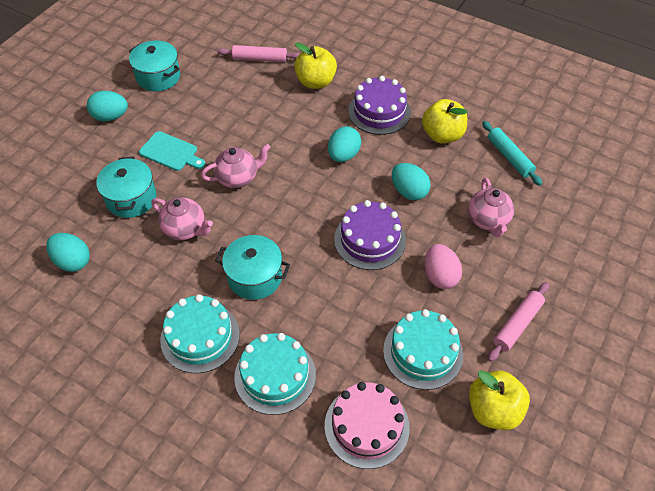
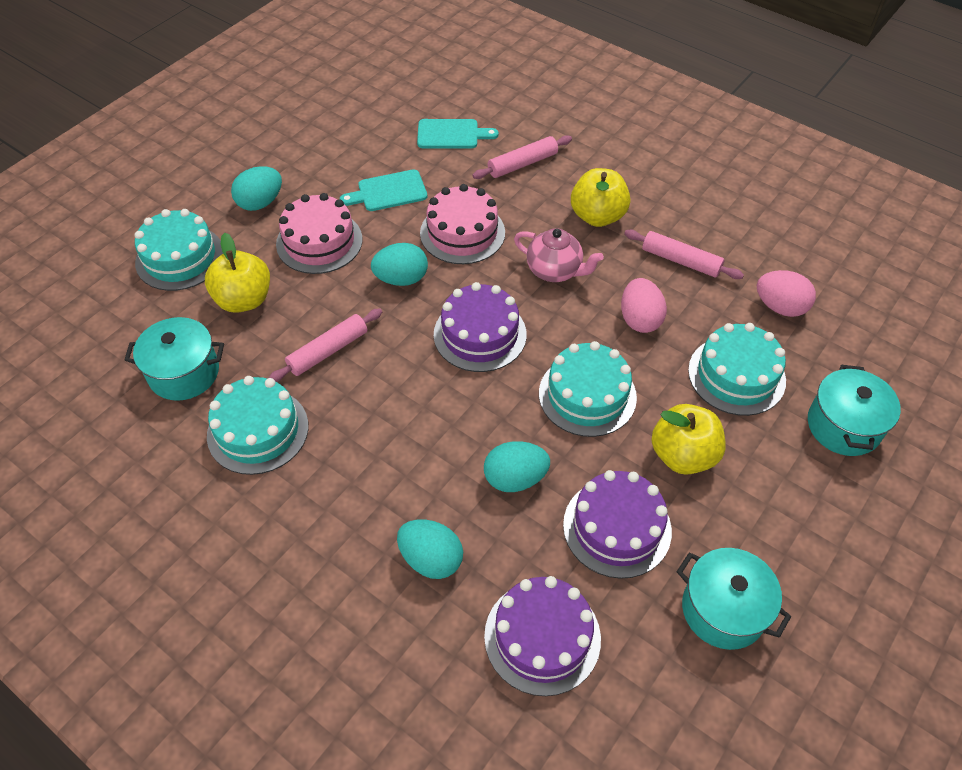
pink cake: [325,382,410,469] = 1 -> [276,193,363,274] [420,184,505,264] = 2
pink egg: [425,244,462,289] = 1 -> [621,278,667,333] [757,270,816,317] = 2
pink rolling pin: [218,45,300,62] [488,282,549,362] = 2 -> [269,308,382,382] [472,135,572,179] [624,229,744,279] = 3
pink teapot: [151,198,213,240] [201,144,271,188] [468,178,514,237] = 3 -> [514,228,604,282] = 1
purple cake: [334,200,406,270] [348,76,411,135] = 2 -> [434,282,527,372] [484,576,601,696] [563,470,672,579] = 3
turquoise cake: [160,294,240,373] [234,333,316,415] [383,309,463,390] = 3 -> [135,209,223,291] [207,376,308,475] [539,341,637,437] [688,323,786,416] = 4
turquoise cutting board: [139,131,205,171] = 1 -> [340,169,428,211] [417,119,499,149] = 2
turquoise rolling pin: [482,121,542,186] = 1 -> none = 0

